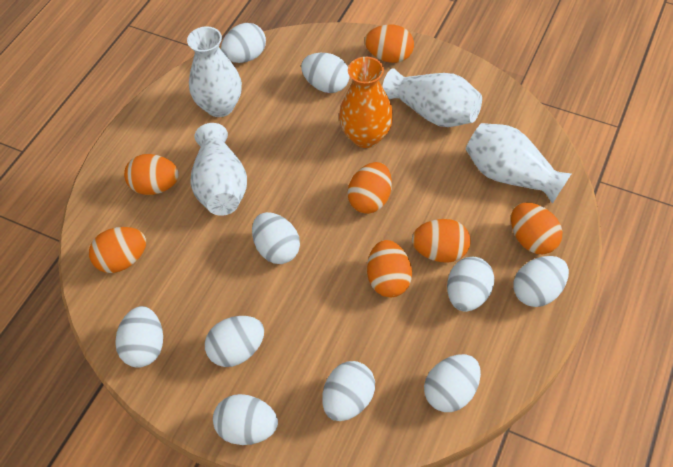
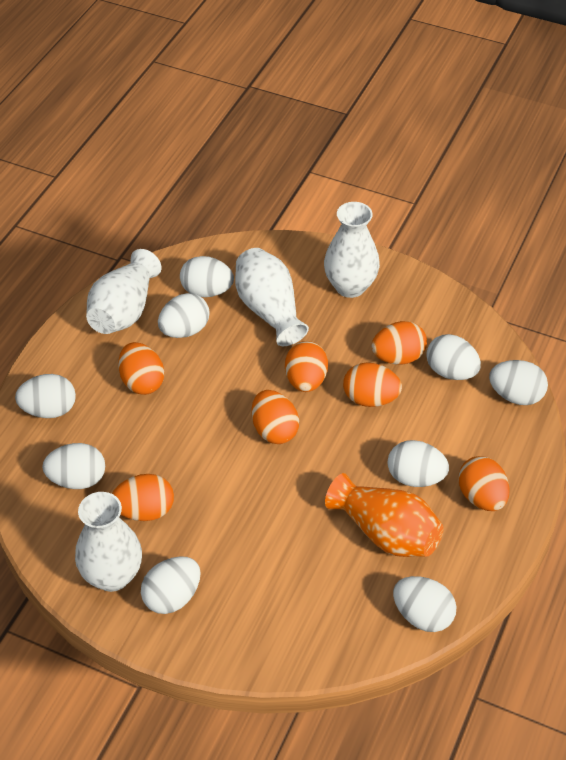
white egg: [115,306,163,368] [205,316,264,367] [213,394,278,445] [221,23,266,63] [252,212,300,264] [301,53,350,93] [322,361,375,421] [424,354,481,412] [447,257,494,312] [513,256,569,307] = 10 -> [15,374,76,418] [42,443,105,489] [141,556,201,614] [158,293,209,338] [180,256,234,297] [387,440,449,487] [393,576,457,632] [426,334,481,380] [489,360,548,405] = 9

